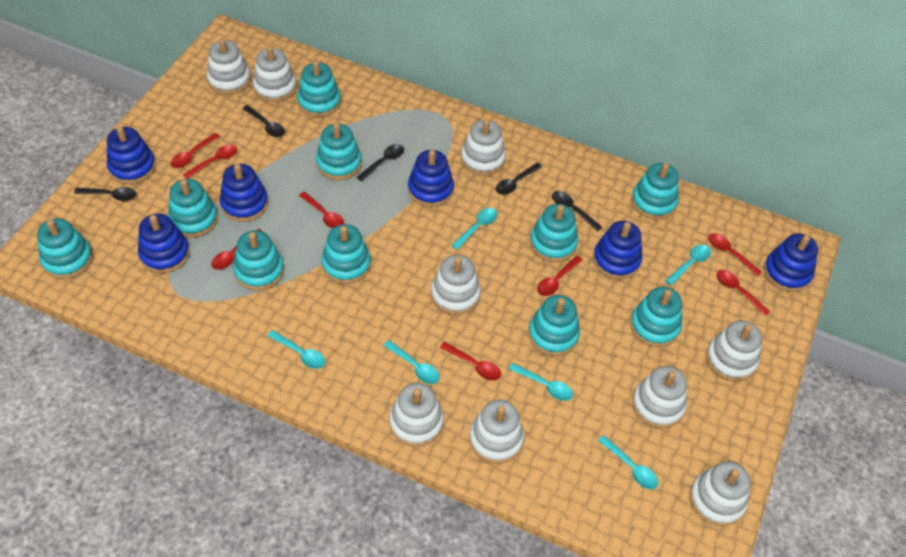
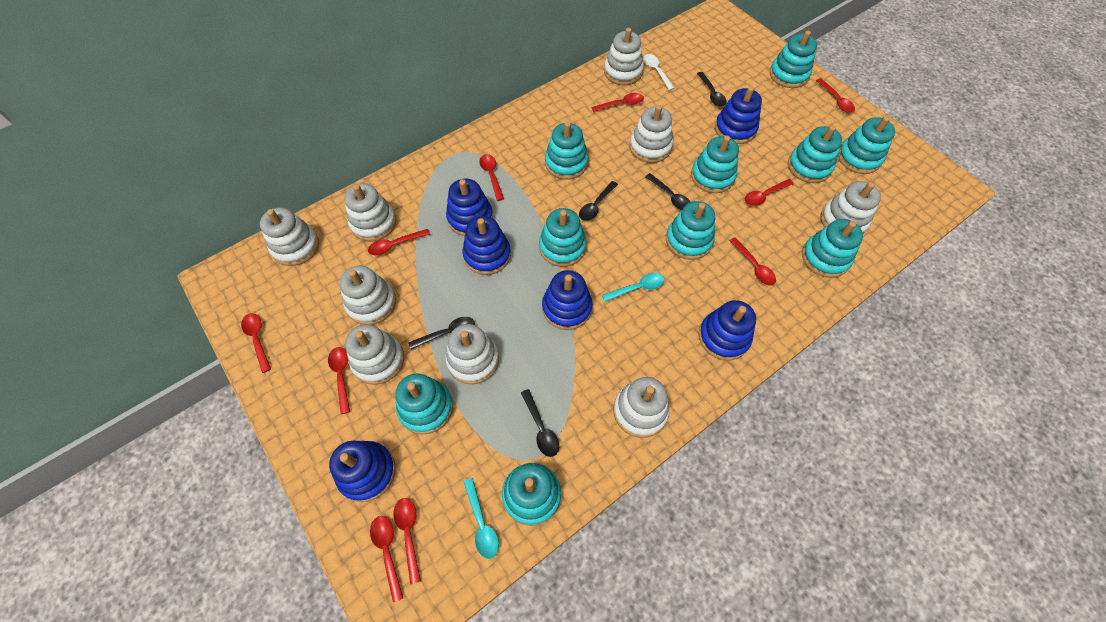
red spoon: [171,133,220,168] [183,145,237,179] [211,229,263,270] [299,191,344,229] [440,342,501,381] [537,256,582,296] [708,233,762,276] [717,270,770,316] = 8 -> [241,313,271,373] [328,347,350,414] [368,229,430,256] [370,516,403,602] [393,498,421,584] [479,154,504,201] [591,93,644,112] [729,237,776,286] [745,179,794,206] [816,78,855,113] = 10
turquoise spoon: [267,330,325,369] [383,340,440,384] [451,208,497,250] [509,363,573,401] [598,435,658,489] [665,245,711,286] = 6 -> [464,478,499,559] [602,273,664,302] = 2
white spoon: none = 0 -> [643,54,675,91] = 1

